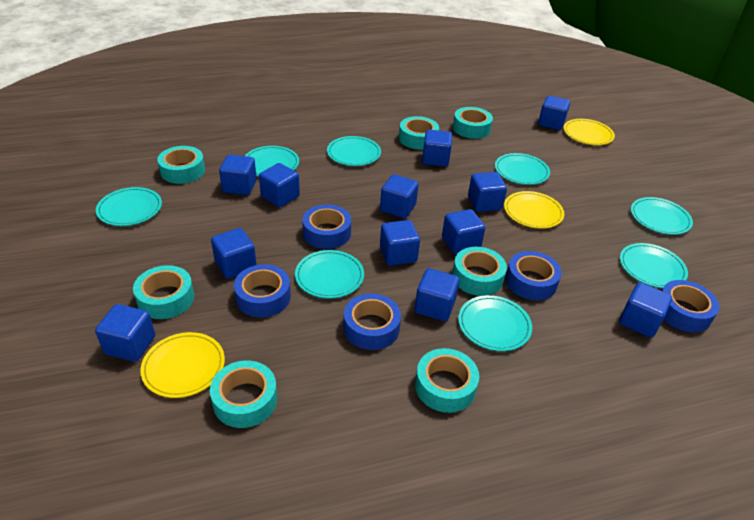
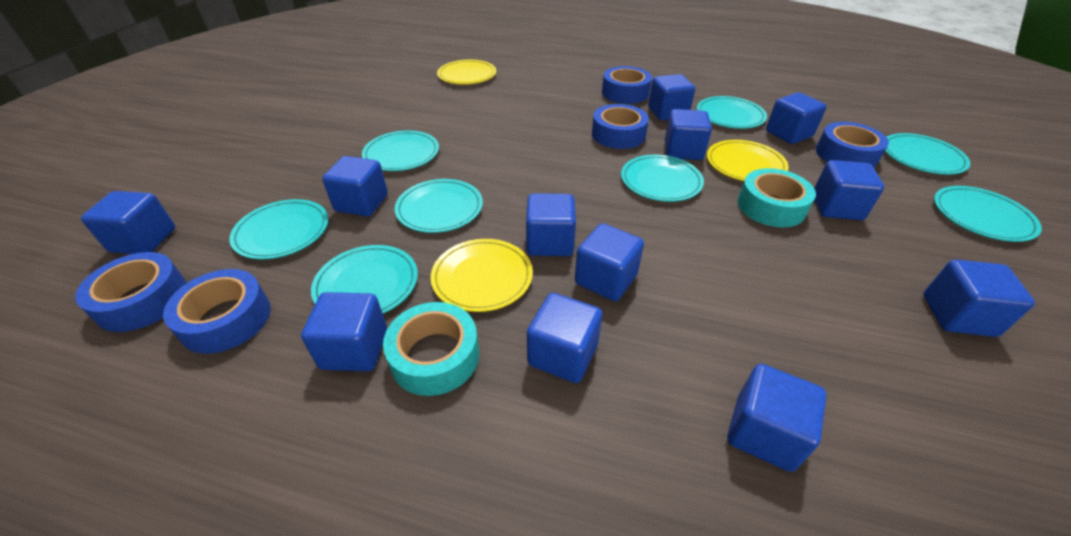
turquoise tape: [133,265,194,319] [157,146,205,184] [210,360,277,428] [399,116,439,150] [415,348,479,413] [452,247,507,296] [453,107,493,139] = 7 -> [383,302,479,396] [738,168,816,227] = 2

